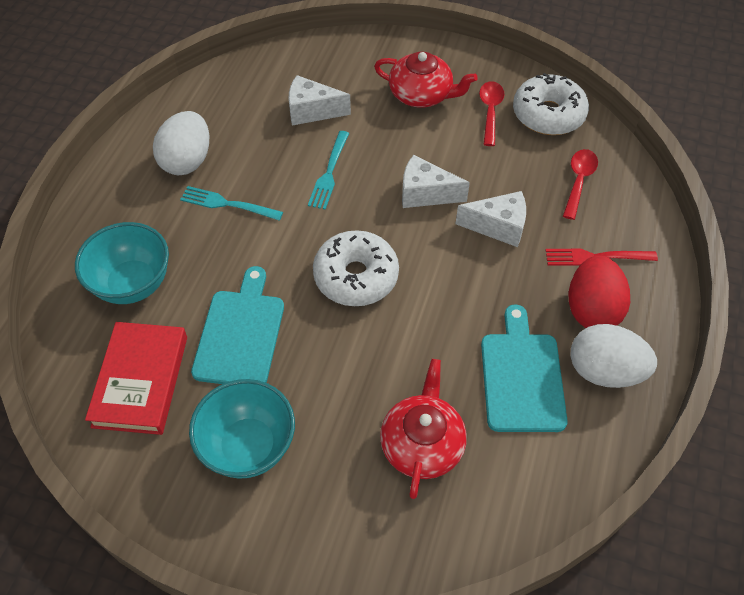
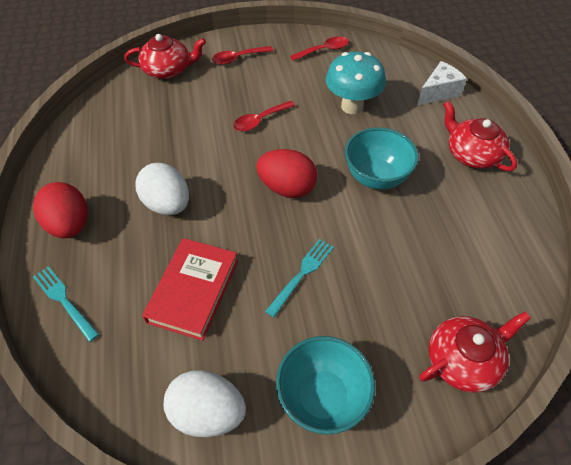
red egg: [569,256,630,328] = 1 -> [33,182,88,238] [256,149,317,198] = 2
red fork: [546,249,658,266] = 1 -> none = 0
red spoon: [479,81,505,146] [563,149,598,220] = 2 -> [212,46,273,65] [233,101,295,131] [290,36,349,61] = 3
red teapot: [374,52,478,108] [380,359,467,499] = 2 -> [124,34,206,79] [419,312,531,393] [443,101,517,171] = 3
turquoise cutting board: [191,266,284,384] [481,305,568,432] = 2 -> none = 0
turquoise mushroom: none = 0 -> [326,52,386,114] = 1
white cheese: [289,75,351,126] [402,155,470,208] [456,191,526,247] = 3 -> [417,61,467,106] = 1
white donut: [313,230,399,306] [513,73,589,135] = 2 -> none = 0

